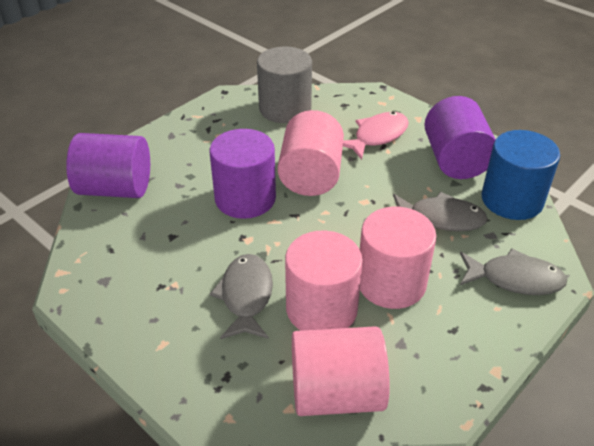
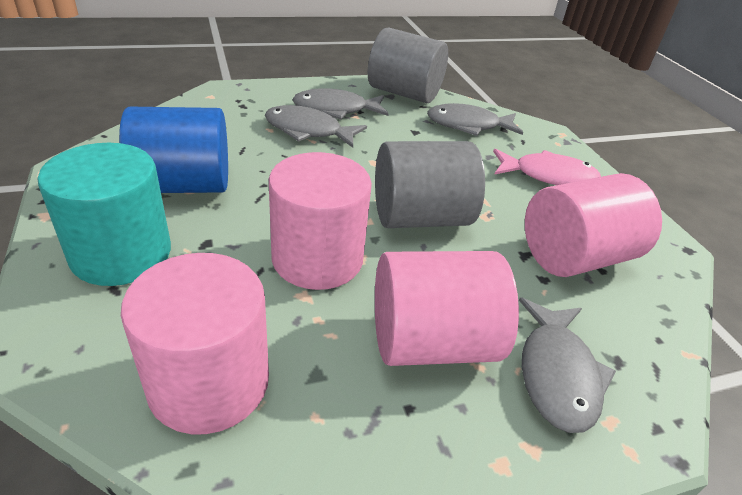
grey cylinder: [257,47,312,123] = 1 -> [368,28,448,103] [375,141,485,228] = 2
grey fish: [210,254,273,339] [393,192,488,232] [460,248,567,295] = 3 -> [265,105,367,148] [292,88,389,120] [427,103,523,136] [519,297,616,433] = 4
purple cylinder: [66,133,150,198] [209,129,276,219] [424,96,496,179] = 3 -> none = 0
turquoise cylinder: none = 0 -> [38,143,171,286] = 1

